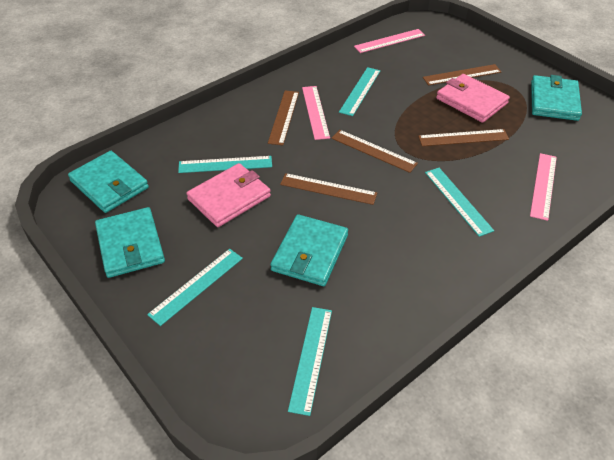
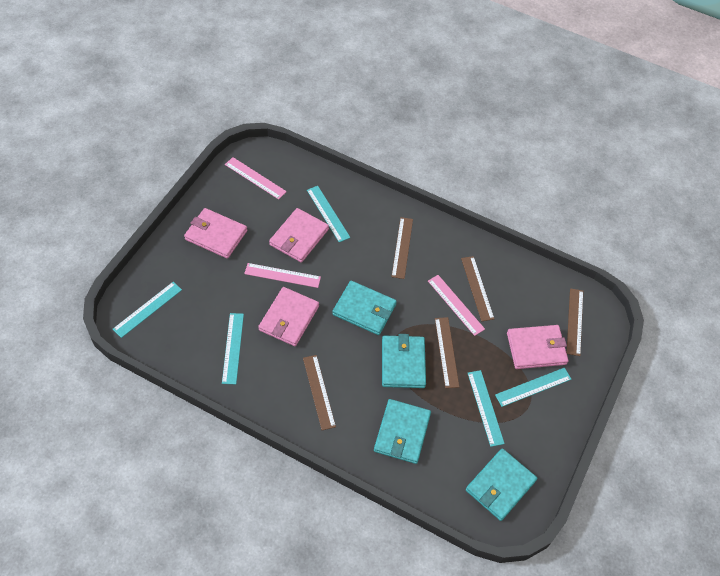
pink wallet: [186,163,271,227] [436,74,510,123] = 2 -> [184,208,247,259] [258,287,319,346] [269,208,329,263] [507,325,568,369] = 4

